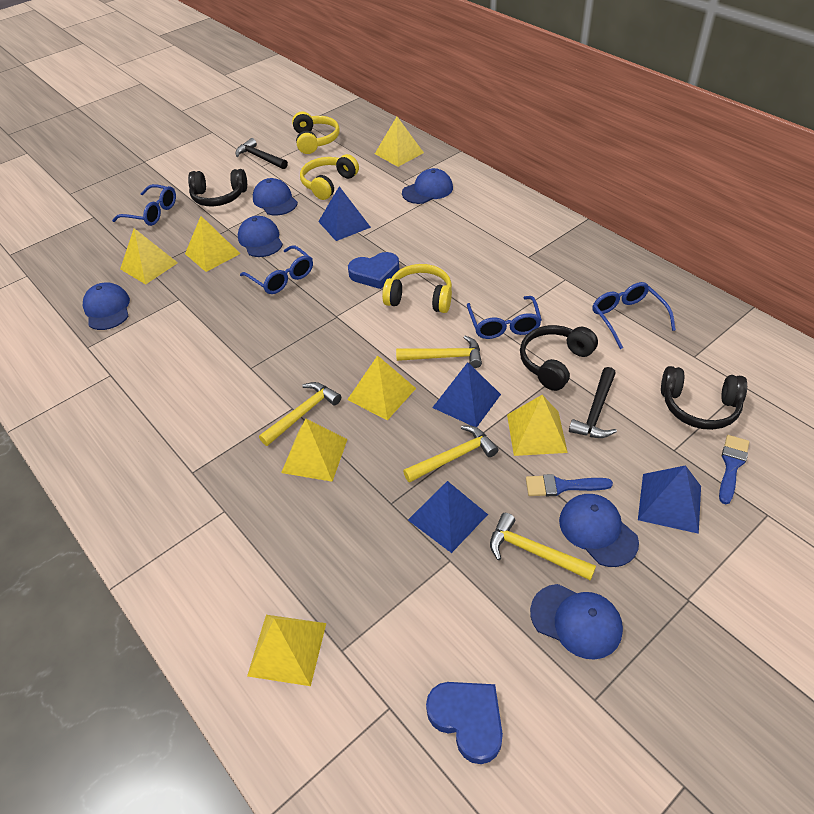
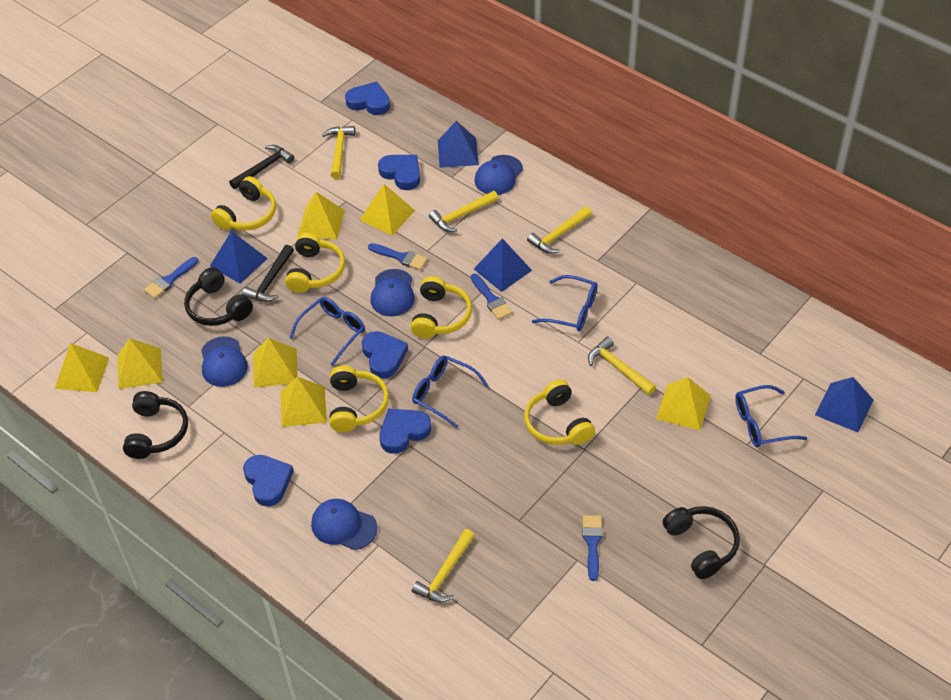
blue brush: [526,474,613,496] [719,435,749,504] = 2 -> [144,257,198,299] [368,243,428,270] [471,274,512,320] [582,515,603,581] = 4
blue cap: [83,282,130,330] [238,216,283,257] [253,178,298,216] [402,168,453,204] [530,584,623,660] [559,494,639,567] = 6 -> [201,336,248,387] [311,499,377,550] [370,269,415,317] [474,155,523,195] = 4
blue heart: [348,252,400,289] [426,682,503,764] = 2 -> [243,455,294,506] [345,82,390,115] [362,331,408,379] [378,155,420,190] [379,409,431,454] = 5
yellow hammer: [259,382,341,446] [396,335,482,368] [403,425,499,483] [490,513,596,581] = 4 -> [322,126,355,179] [412,529,475,603] [429,191,498,232] [527,207,592,254] [588,337,656,395] = 5
yellow headphones: [292,111,340,154] [300,154,359,200] [382,264,452,313] = 3 -> [211,176,276,231] [285,233,345,293] [329,365,389,432] [411,276,472,339] [524,379,595,445] = 5

